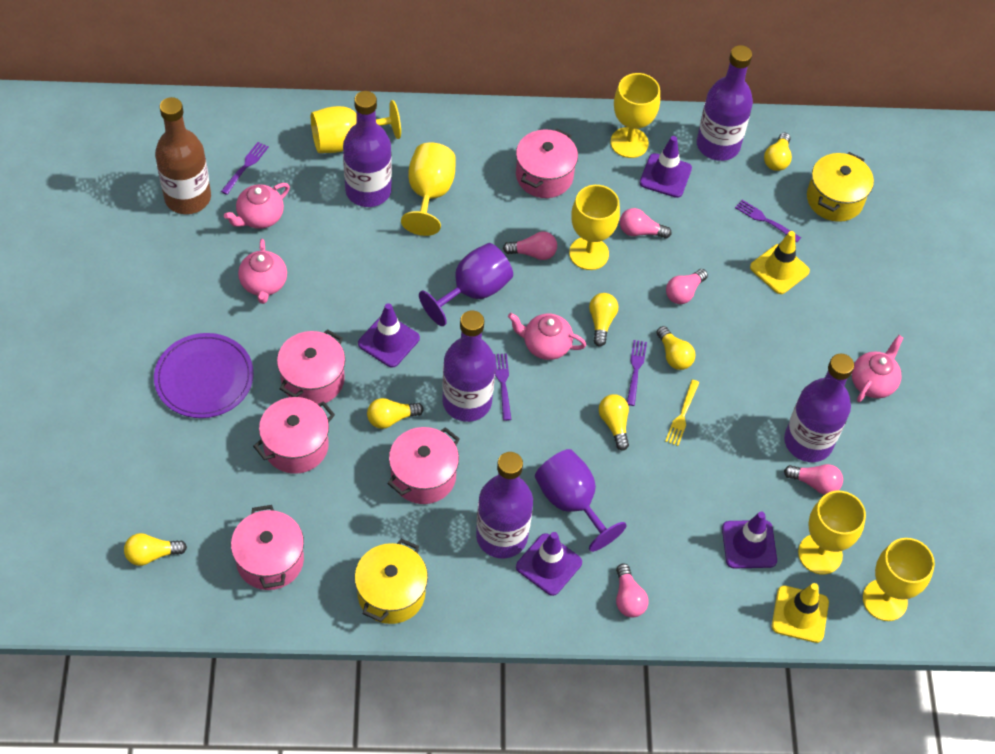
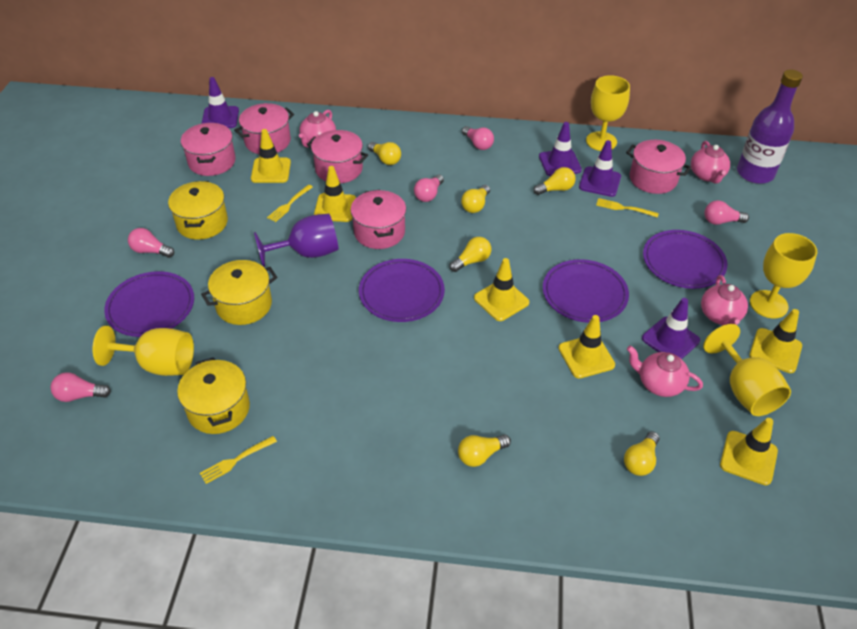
brown bottle: [155,97,211,214] = 1 -> none = 0
purple bottle: [343,91,392,207] [442,310,496,422] [476,452,533,559] [696,45,753,161] [784,354,854,462] = 5 -> [737,70,803,184] = 1
purple fork: [221,142,269,195] [494,353,511,421] [627,340,647,406] [735,200,801,242] = 4 -> none = 0
purple goblet: [419,243,513,326] [535,449,627,552] = 2 -> [254,214,339,267] = 1
purple plate: [154,333,254,418] = 1 -> [104,271,194,337] [359,259,445,322] [543,259,629,323] [643,230,727,289] = 4
yellow fork: [665,380,700,446] = 1 -> [200,436,277,484] [267,185,313,222] [596,198,659,218] = 3
yellow goblet: [311,100,401,153] [401,142,456,236] [569,185,620,270] [610,73,660,158] [798,491,866,575] [863,538,935,621] = 6 -> [93,326,194,376] [586,75,630,151] [703,324,791,416] [750,233,817,319] = 4
yellow pot: [354,539,428,624] [807,152,874,222] = 2 -> [168,181,228,240] [177,357,250,434] [201,260,277,325] = 3
yellow traffic cone: [750,231,810,294] [772,583,829,643] = 2 -> [251,129,291,183] [314,166,356,222] [474,258,529,321] [558,315,615,378] [720,418,778,485] [749,309,802,373] = 6

